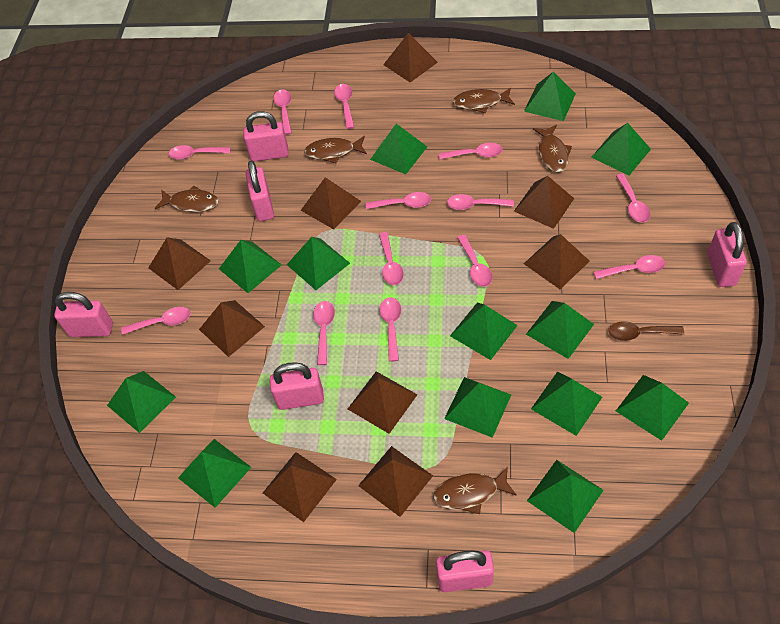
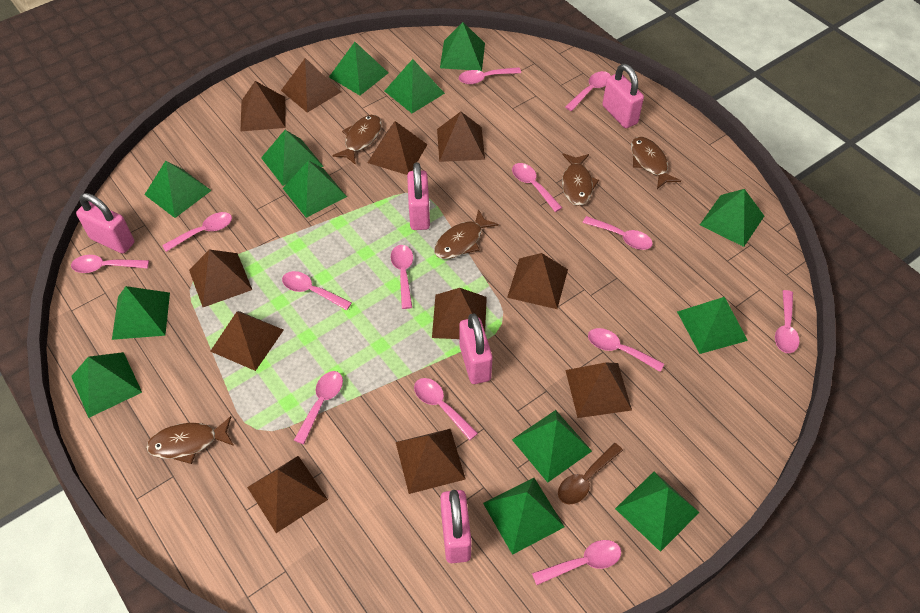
brown pyramid: [148,237,211,290] [199,300,265,357] [263,452,337,522] [301,177,361,229] [348,371,417,434] [358,446,433,517] [383,33,438,83] [514,176,574,229] [524,234,590,289] = 9 -> [189,249,252,307] [210,311,284,371] [241,81,286,131] [247,456,328,533] [281,58,341,113] [368,121,428,175] [396,429,465,494] [432,288,487,339] [437,111,485,162] [507,253,568,309] [565,363,632,418] = 11
pink padlock: [54,292,113,337] [243,111,289,162] [245,160,274,221] [270,362,324,410] [436,550,494,592] [707,222,747,287] = 6 -> [76,193,134,254] [407,162,430,230] [440,490,472,563] [459,313,493,384] [602,64,644,128] = 5

